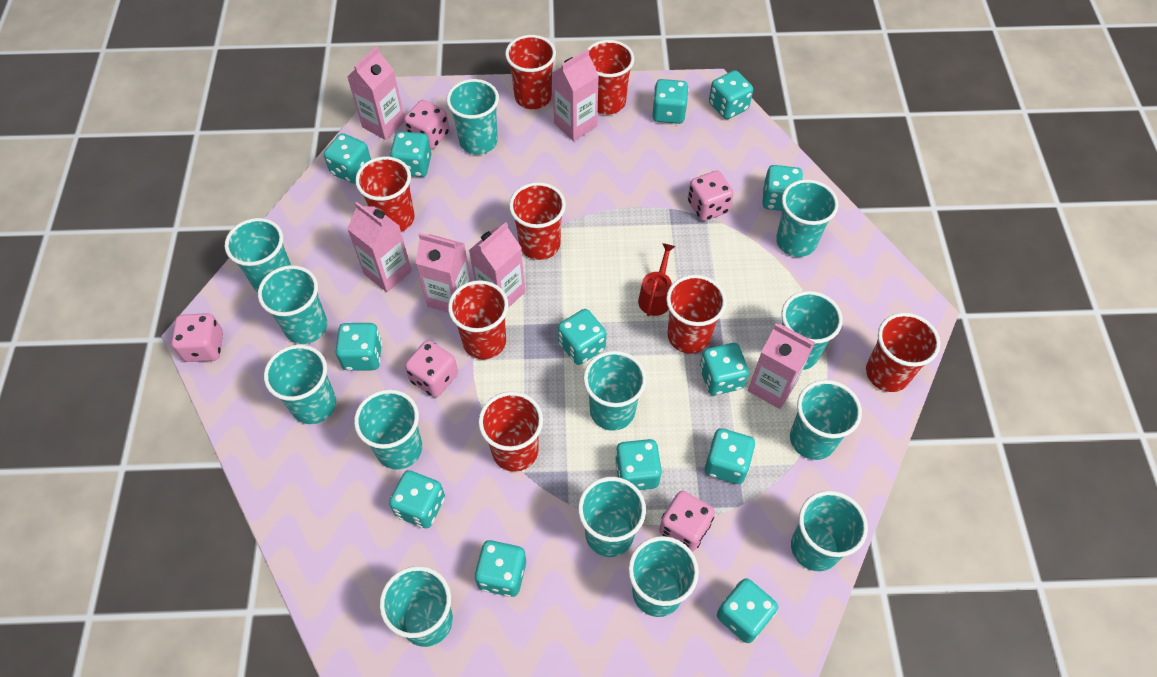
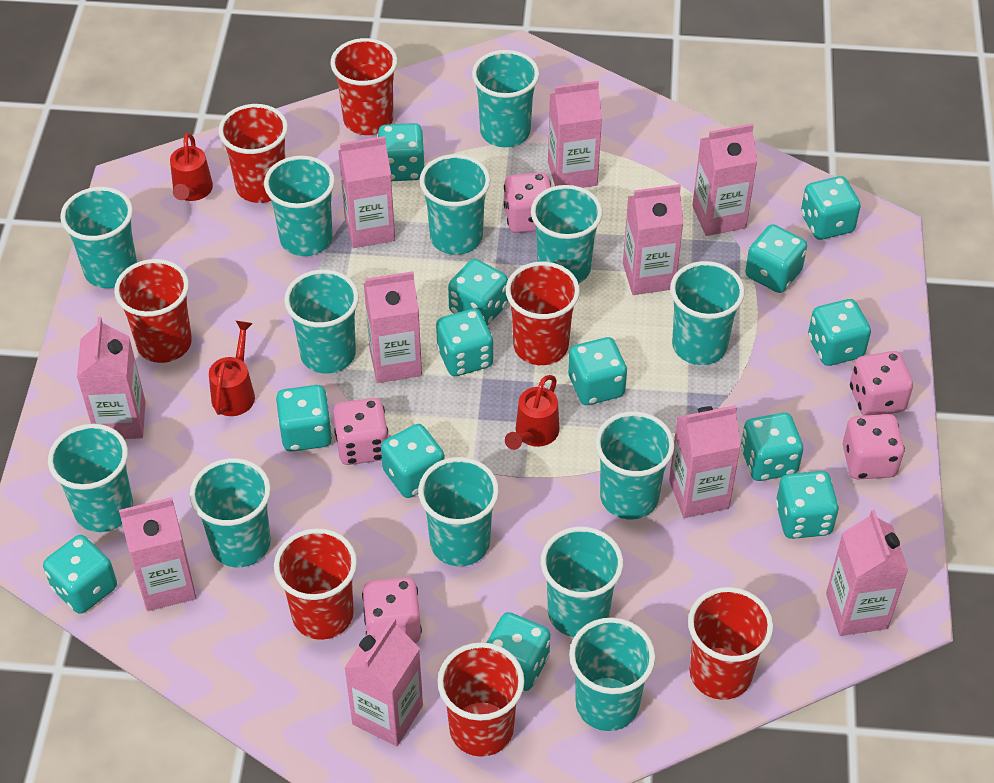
pink carton: [347,46,404,140] [347,202,412,292] [416,233,471,313] [469,222,525,308] [552,49,599,141] [748,324,815,409] = 6 -> [77,317,146,439] [119,497,196,611] [338,136,395,248] [344,618,423,746] [364,271,422,383] [548,81,602,188] [623,184,683,295] [669,405,741,518] [692,123,757,236] [826,510,908,636] = 10
red cup: [355,156,415,232] [448,280,508,359] [478,391,543,472] [505,35,556,109] [509,182,566,260] [587,40,634,114] [666,275,727,354] [866,313,940,392] = 8 -> [114,259,192,363] [218,104,288,203] [274,528,357,640] [330,38,398,135] [437,642,525,757] [506,262,580,365] [688,587,773,700] = 7
red watering can: [638,243,675,316] = 1 -> [170,133,213,201] [209,321,255,416] [505,375,560,450] = 3

